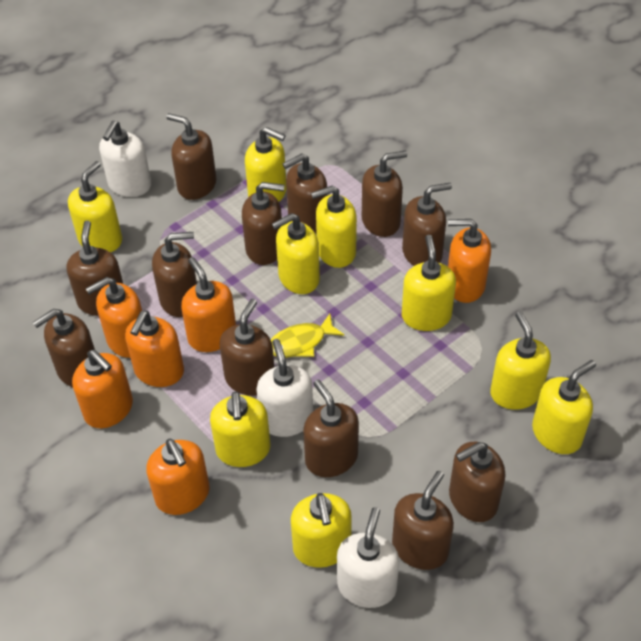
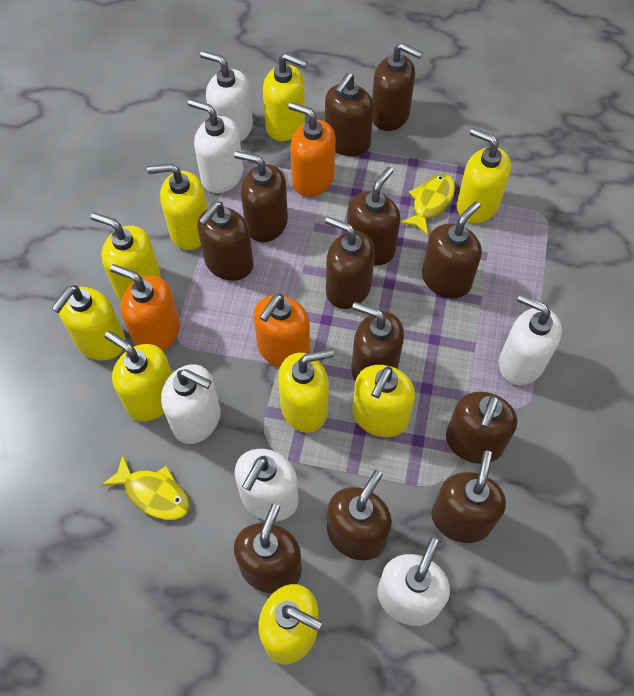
orange soap dispenser: [72,350,133,428] [85,277,142,358] [125,311,184,387] [146,439,209,515] [181,257,236,352] [448,219,491,303] = 6 -> [110,264,180,351] [253,294,310,368] [288,102,336,197] = 3
white soap dispenser: [99,121,151,197] [256,339,313,437] [337,507,399,608] = 3 -> [161,364,220,444] [188,99,243,193] [200,51,253,142] [234,449,298,521] [378,538,450,626] [499,294,562,385] = 6
yellow fish: [271,314,344,358] = 1 -> [101,455,190,520] [400,174,455,236] = 2

